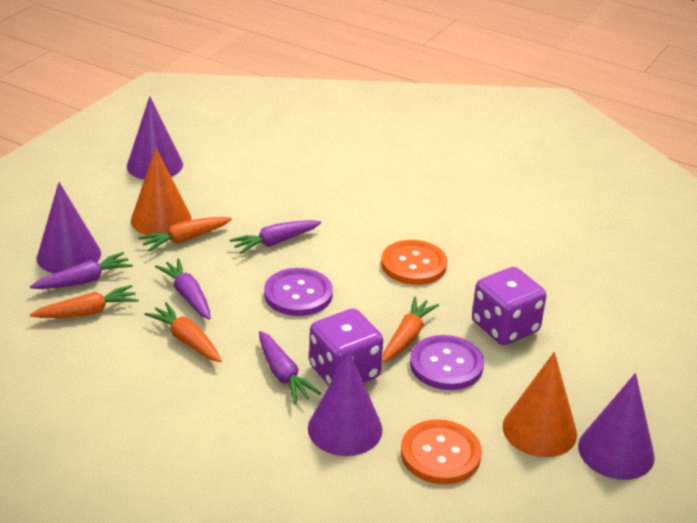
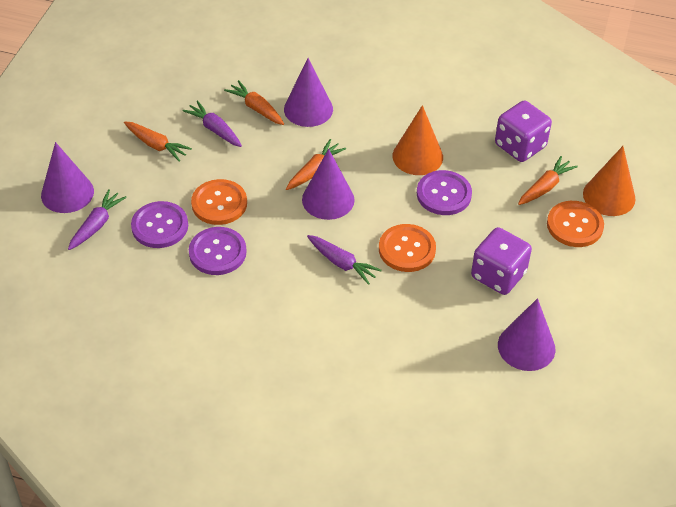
orange button: [381,240,447,285] [401,419,482,484] = 2 -> [191,179,247,225] [379,224,436,272] [547,201,604,247] = 3
purple button: [264,268,333,316] [410,335,484,390] = 2 -> [131,201,188,248] [189,227,247,275] [417,170,472,215] = 3
purple carrot: [30,252,133,289] [155,258,211,320] [230,220,321,254] [259,331,321,404] = 4 -> [68,189,127,250] [182,100,242,147] [307,235,382,285] = 3

